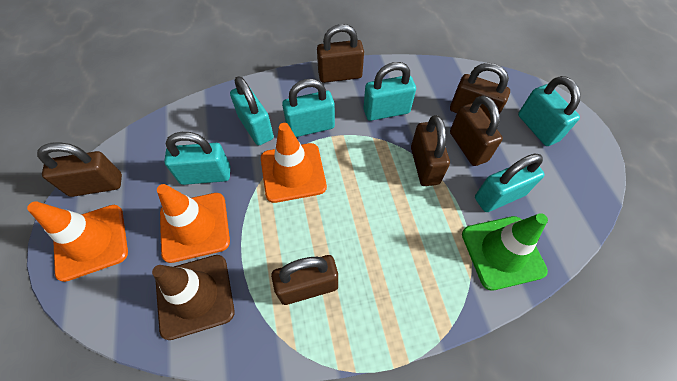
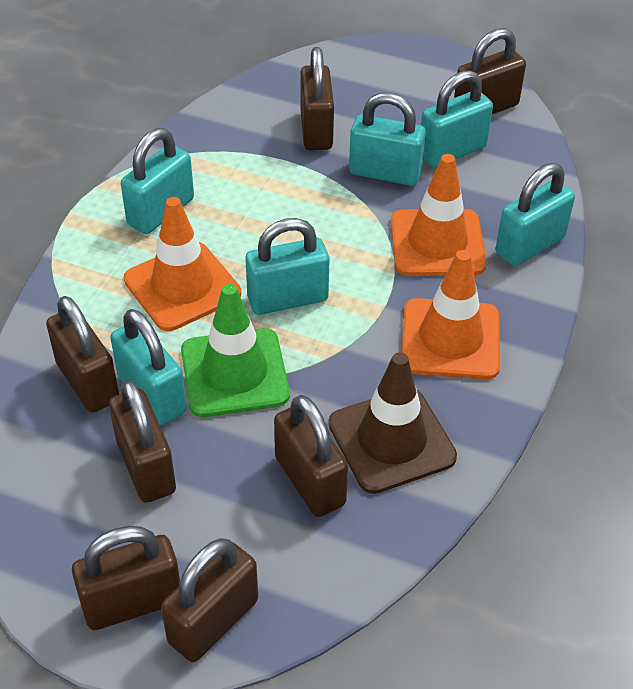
brown padlock: [37,142,122,197] [271,255,338,305] [317,24,364,83] [411,115,450,186] [450,63,510,121] [450,95,503,166] = 6 -> [46,296,119,413] [72,526,180,630] [109,380,176,503] [161,539,258,662] [274,395,348,517] [300,47,334,150] [454,28,526,114] = 7

